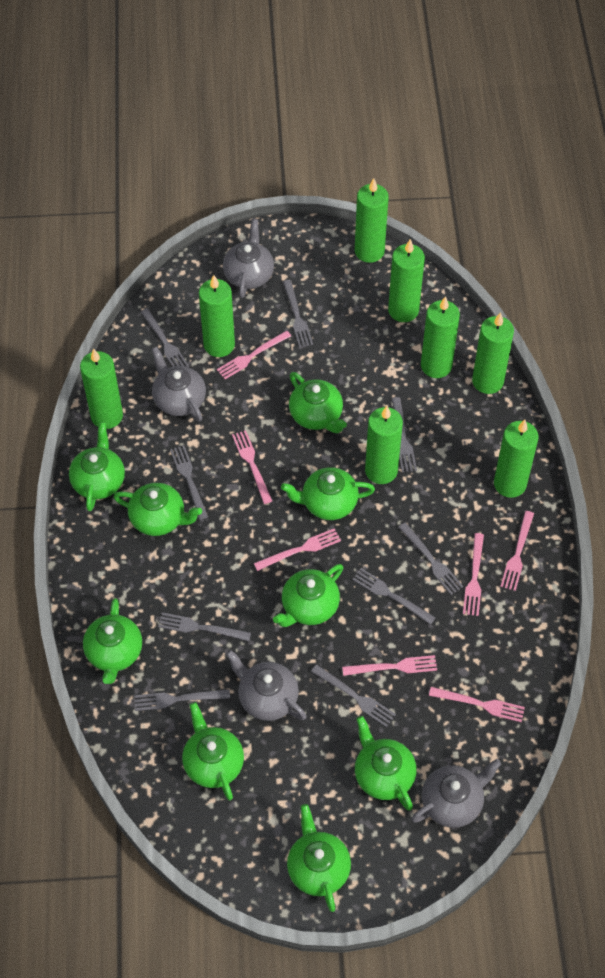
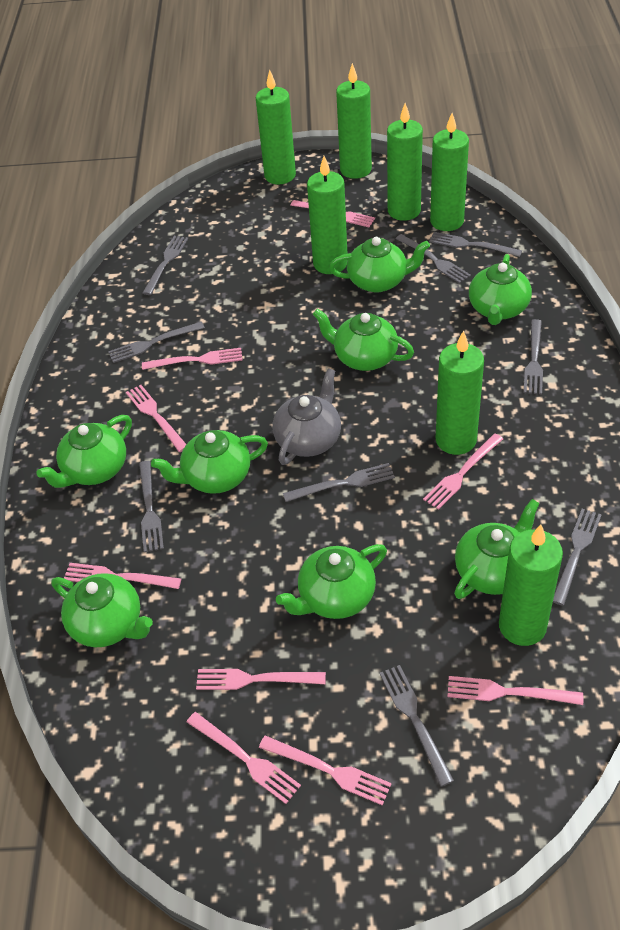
green candle: [80,348,123,429] [199,275,235,357] [355,178,389,263] [365,406,403,484] [388,239,425,322] [421,296,460,378] [472,312,514,394] [494,419,539,498] = 8 -> [256,70,296,184] [307,156,348,274] [336,63,372,179] [387,103,423,221] [430,113,469,231] [436,330,484,455] [499,524,563,646] = 7
green teapot: [69,422,125,511] [83,598,142,684] [113,483,202,536] [182,702,244,800] [273,564,343,627] [281,467,375,520] [287,804,351,912] [289,372,347,433] [355,716,417,811] = 9 -> [37,415,132,488] [51,573,153,647] [151,430,268,494] [276,544,387,619] [313,309,414,371] [329,237,430,292] [454,499,540,599] [469,254,532,325] = 8
grey teapot: [151,347,206,422] [223,219,274,298] [226,650,306,721] [411,759,501,828] = 4 -> [272,368,341,465] = 1
pink fork: [217,331,291,379] [232,430,272,504] [254,528,341,571] [342,655,437,676] [429,687,525,722] [463,533,484,616] [500,511,534,591] = 7 -> [64,563,182,589] [126,385,186,452] [142,348,242,370] [187,712,301,804] [196,669,326,690] [259,736,392,806] [290,200,375,227] [423,433,503,510] [448,676,583,705] = 9

